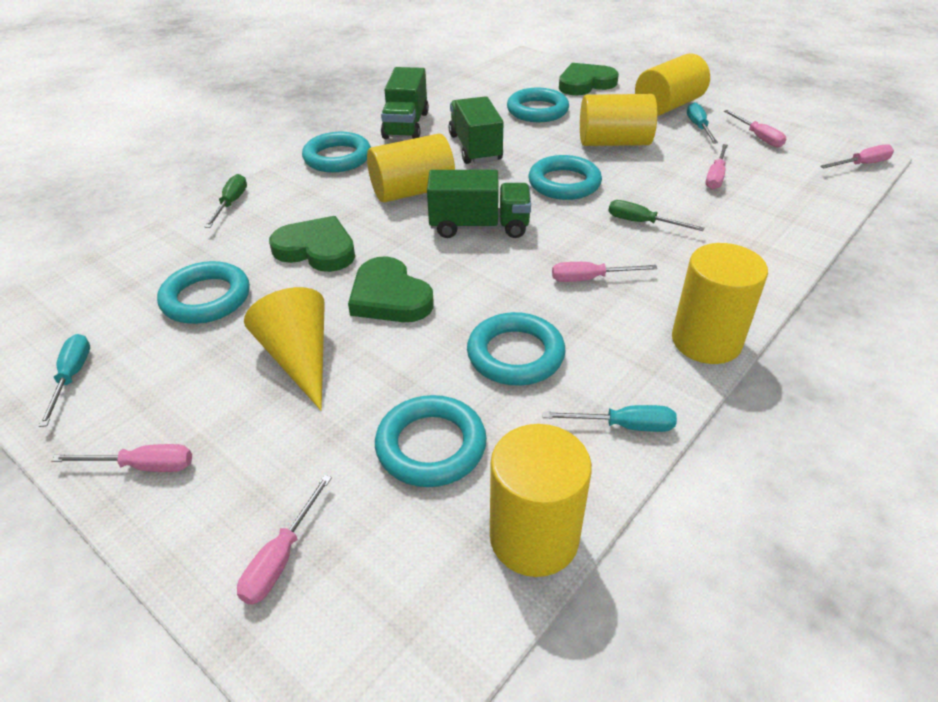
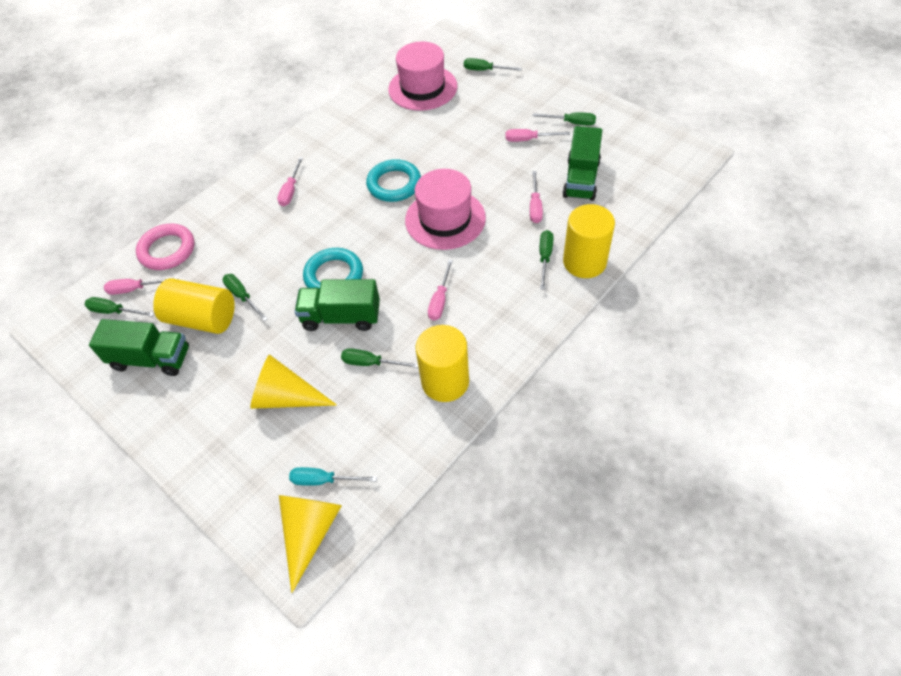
green heart: [269,216,355,272] [348,256,434,322] [559,63,619,95] = 3 -> none = 0
green screwdriver: [205,174,247,228] [609,200,705,231] = 2 -> [85,297,154,317] [222,274,268,321] [341,348,419,368] [464,58,522,71] [533,112,596,126] [540,230,554,290] = 6
pink hat: none = 0 -> [388,41,457,111] [405,169,486,250] = 2
pink ring: none = 0 -> [136,224,194,270] = 1
pink screwdriver: [52,444,192,472] [237,475,332,605] [552,262,657,282] [705,144,728,189] [724,110,786,148] [820,144,894,169] = 6 -> [104,277,178,295] [277,157,303,206] [428,260,453,321] [506,129,570,142] [530,171,543,223] = 5
turquoise ring: [157,261,250,324] [302,132,371,172] [375,395,487,487] [467,312,566,386] [507,88,569,122] [528,155,602,200] = 6 -> [303,248,363,288] [366,159,421,202] = 2
turquoise screwdriver: [39,334,90,427] [543,405,677,432] [687,102,718,143] = 3 -> [289,467,377,486] = 1
yellow cone: [244,287,325,410] = 1 -> [250,354,337,409] [279,495,342,593] = 2
yellow cylinder: [367,134,455,202] [490,424,592,577] [580,94,657,146] [635,53,710,116] [672,243,768,364] = 5 -> [153,278,235,334] [416,325,469,402] [563,204,615,278] = 3

